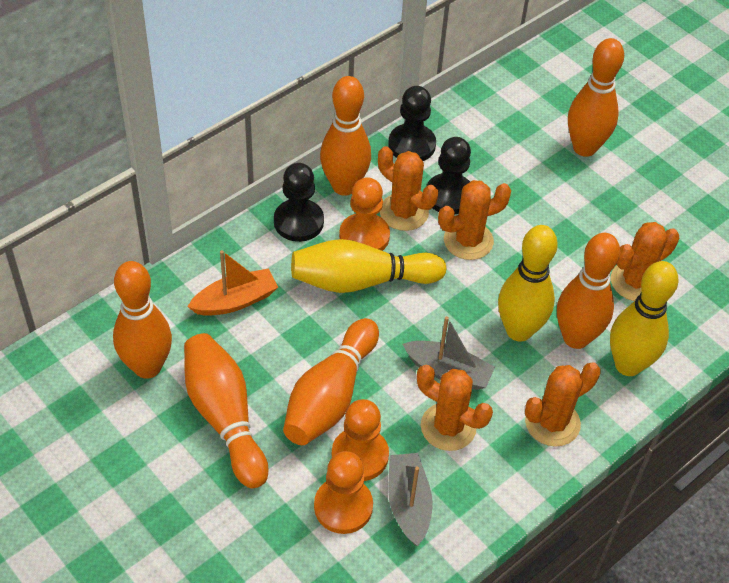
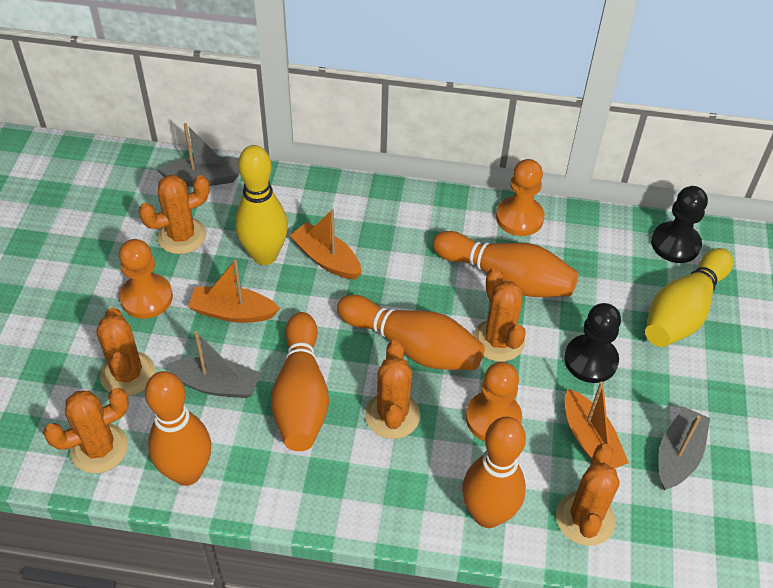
black pawn: [274,163,324,242] [388,86,436,161] [426,137,471,214] = 3 -> [564,303,621,383] [651,186,708,263] = 2
grey boat: [388,453,433,546] [403,316,495,390] = 2 -> [158,123,240,187] [165,331,261,398] [658,407,710,490] = 3
orange boat: [187,250,278,316] = 1 -> [188,260,280,323] [290,209,362,279] [565,381,629,469] = 3
orange bowling pin: [113,261,172,379] [184,333,268,488] [283,318,379,445] [320,76,371,196] [557,233,620,349] [568,38,624,157] = 6 -> [145,371,211,486] [271,312,329,451] [337,295,485,370] [433,231,578,297] [462,417,526,528] = 5
orange cactus: [378,146,438,231] [417,365,493,451] [438,180,511,260] [525,362,600,447] [611,222,679,301] = 5 -> [43,388,129,473] [96,308,155,396] [138,175,210,254] [365,340,421,439] [473,267,526,362] [556,443,620,546] = 6
yellow bowling pin: [291,239,446,293] [498,225,558,341] [610,261,678,376] = 3 -> [235,145,288,265] [645,248,733,347] = 2

